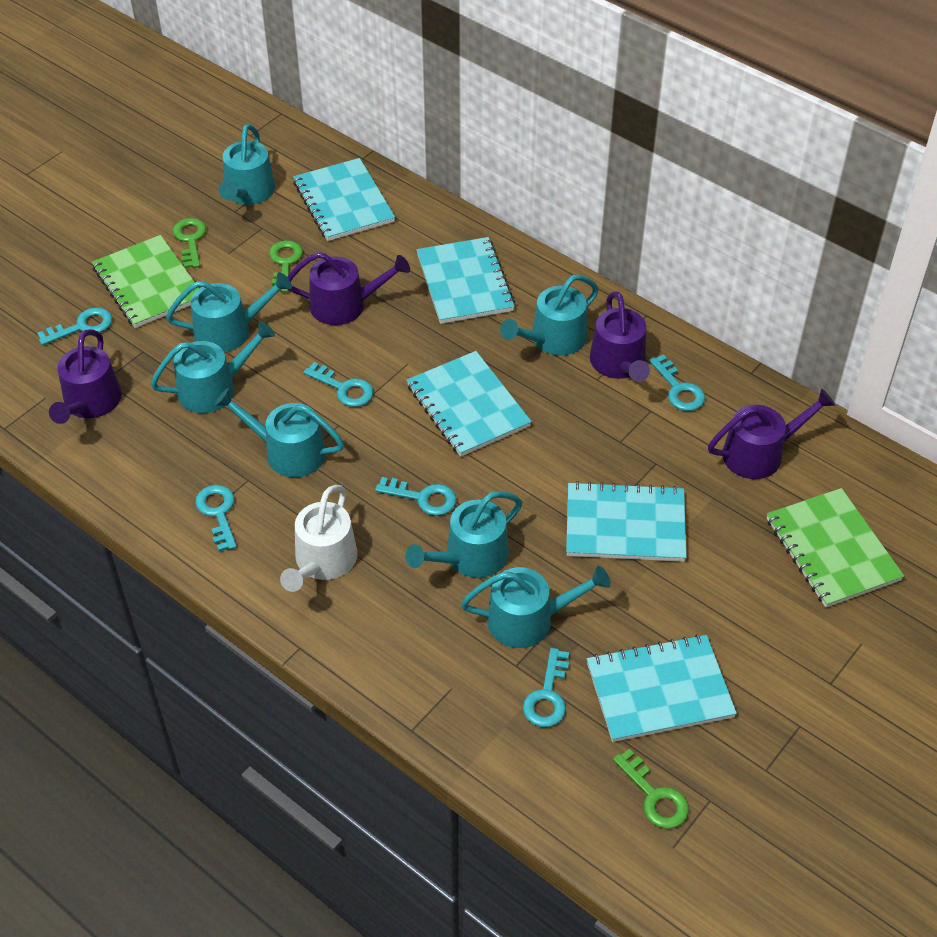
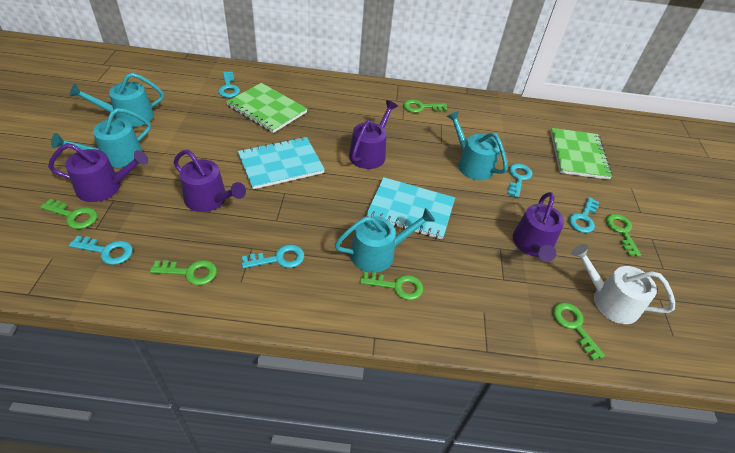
green key: [173,218,206,268] [269,240,303,292] [613,749,689,829] = 3 -> [40,199,97,229] [150,260,217,285] [360,272,423,300] [403,100,447,113] [553,302,605,360] [606,214,641,257] = 6
turquoise key: [37,307,112,346] [195,485,237,552] [304,362,373,407] [375,477,456,516] [523,648,569,727] [649,355,705,411] = 6 -> [69,236,133,265] [218,72,240,98] [242,244,304,269] [508,164,533,198] [569,197,599,233] = 5
turquoise notebook: [293,158,395,241] [407,351,532,457] [416,237,515,324] [566,481,687,562] [587,634,737,742] = 5 -> [238,137,325,189] [366,177,455,240] = 2
turquoise watering can: [151,321,275,413] [166,272,292,352] [214,388,344,477] [218,124,275,205] [405,491,522,578] [461,566,611,648] [500,275,599,356] = 7 -> [51,108,151,168] [69,73,164,127] [334,208,435,273] [446,111,508,180] = 4

